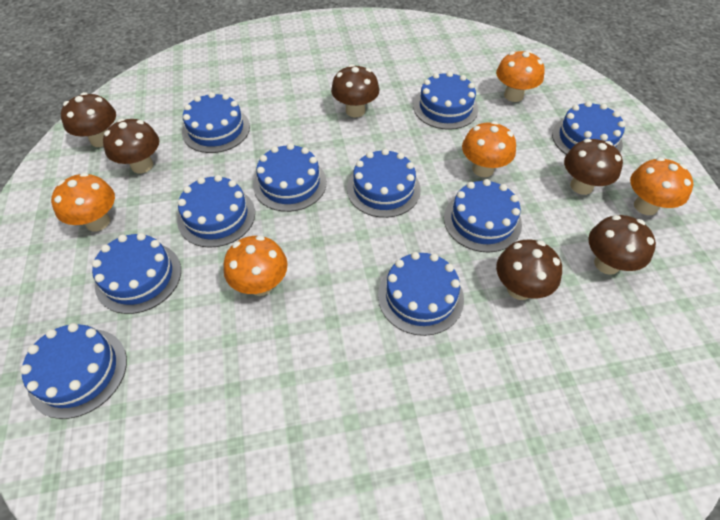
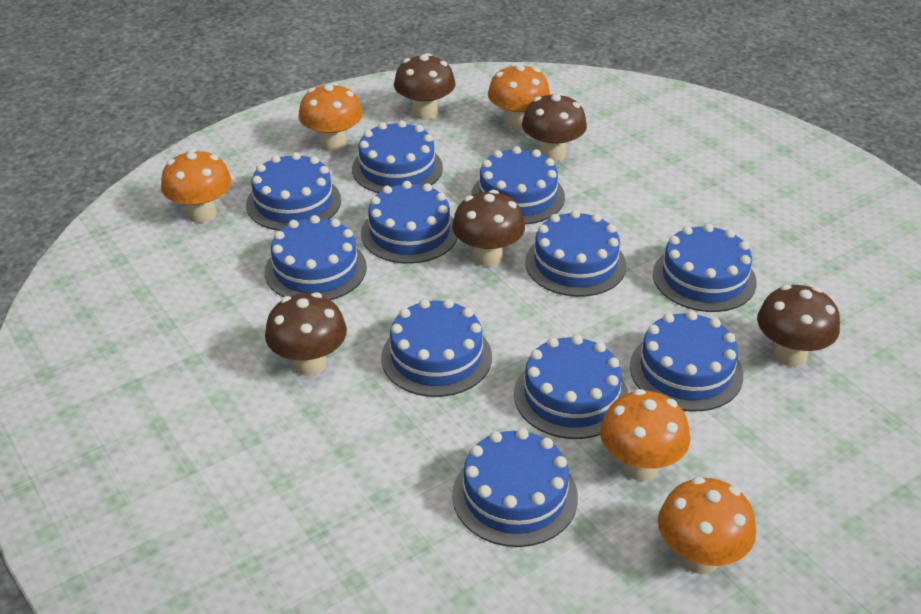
blue cake: [20,323,127,419] [92,233,181,314] [177,175,255,248] [182,92,250,153] [253,143,327,212] [347,149,421,218] [378,252,464,336] [413,71,478,130] [444,179,522,252] [552,101,625,155] = 10 -> [246,152,341,231] [265,215,367,300] [352,120,443,193] [361,181,458,264] [381,299,492,397] [452,428,578,547] [471,146,565,224] [514,335,628,439] [525,210,627,297] [630,311,743,411] [653,224,757,312] = 11
brown mushroom: [61,92,116,147] [103,118,159,173] [331,64,380,117] [496,240,562,300] [564,139,623,195] [588,215,656,275] = 6 -> [265,292,347,376] [394,53,455,120] [452,190,525,267] [522,92,587,162] [757,284,840,367] = 5

